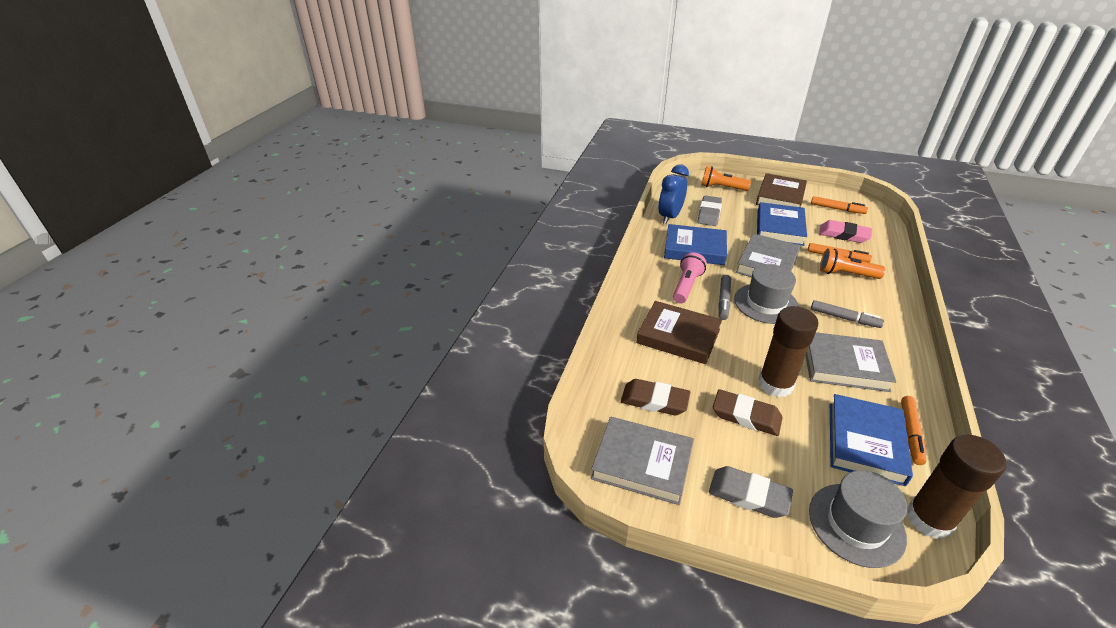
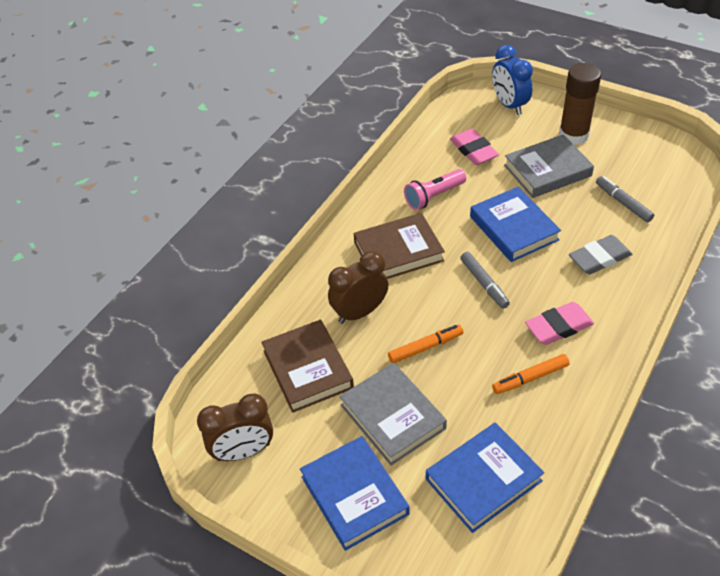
brown clock: none = 0 -> [197,393,273,461] [328,251,388,324] = 2
brown eraser: [621,379,690,415] [713,389,783,436] = 2 -> none = 0
brown glue stick: [758,306,818,397] [907,434,1006,539] = 2 -> [559,63,601,145] = 1
grey book: [591,417,694,505] [736,233,800,277] [806,332,896,392] = 3 -> [339,363,447,466] [504,135,594,198] = 2
grey eraser: [698,195,722,226] [709,466,793,518] = 2 -> [569,235,632,274] = 1
grey hat: [734,264,799,324] [809,470,907,568] = 2 -> none = 0
orange flashlight: [701,166,751,191] [820,248,885,279] = 2 -> none = 0
orange marker: [808,243,872,263] [811,196,868,214] [901,396,926,465] = 3 -> [388,324,463,363] [492,354,570,394] = 2
pink eraser: [819,220,872,243] = 1 -> [450,128,499,165] [525,302,594,345] = 2

